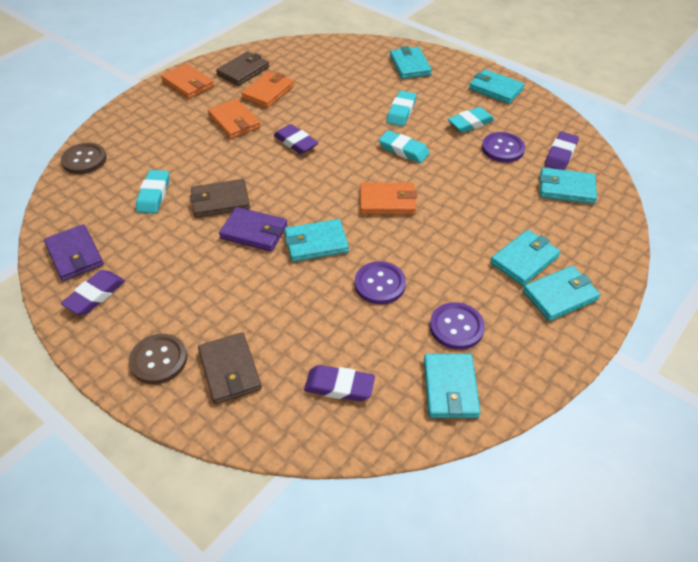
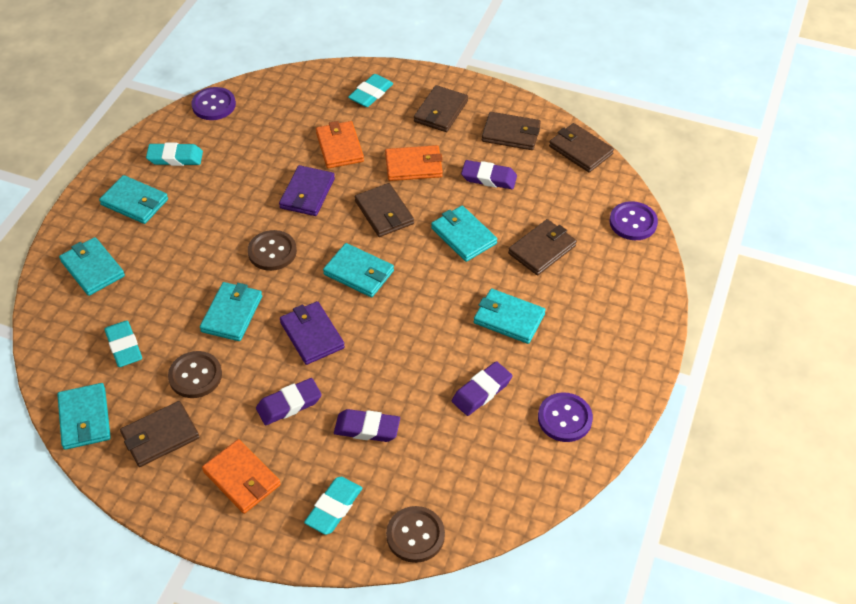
brown button: [61,143,107,174] [129,334,187,384] = 2 -> [168,351,222,398] [248,230,297,271] [386,506,445,563] = 3
brown wallet: [190,179,250,218] [198,332,262,404] [216,51,269,86] = 3 -> [120,401,199,467] [355,183,414,237] [414,85,468,132] [482,112,541,150] [508,219,577,275] [549,123,614,173] = 6
orange wallet: [161,64,214,99] [208,99,261,139] [241,71,294,108] [360,183,417,214] = 4 -> [202,439,281,514] [316,121,364,169] [385,145,443,181] = 3

